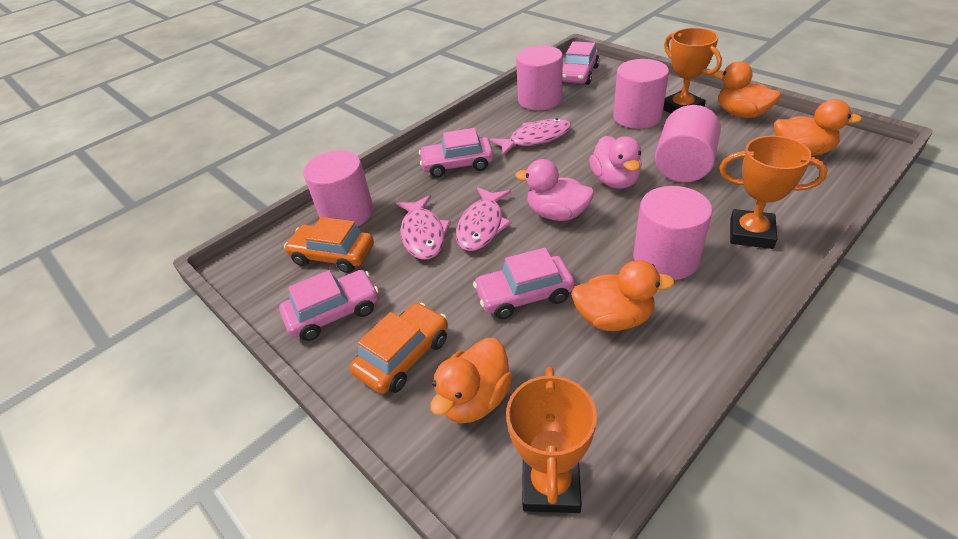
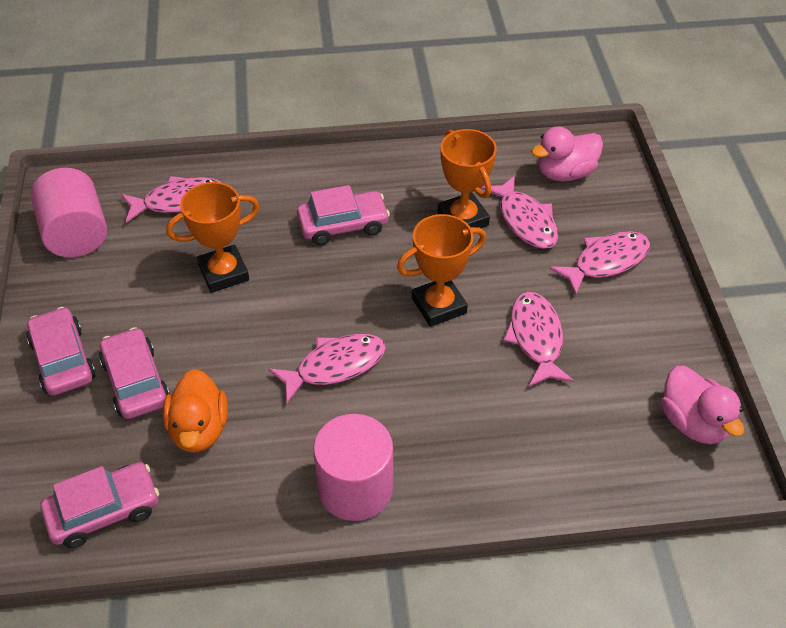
orange car: [284,217,374,273] [350,303,448,394] = 2 -> none = 0
orange duck: [430,338,513,423] [571,260,675,331] [713,61,781,118] [774,99,862,156] = 4 -> [163,369,228,453] = 1
pink cylinder: [303,151,374,226] [516,45,563,110] [613,59,669,129] [633,186,713,280] [655,105,721,182] = 5 -> [31,168,107,258] [313,414,393,521] = 2
pink fish: [396,195,451,260] [456,187,512,251] [490,118,571,156] = 3 -> [121,176,222,223] [269,334,386,403] [481,176,558,249] [503,292,574,386] [549,231,650,296] = 5

